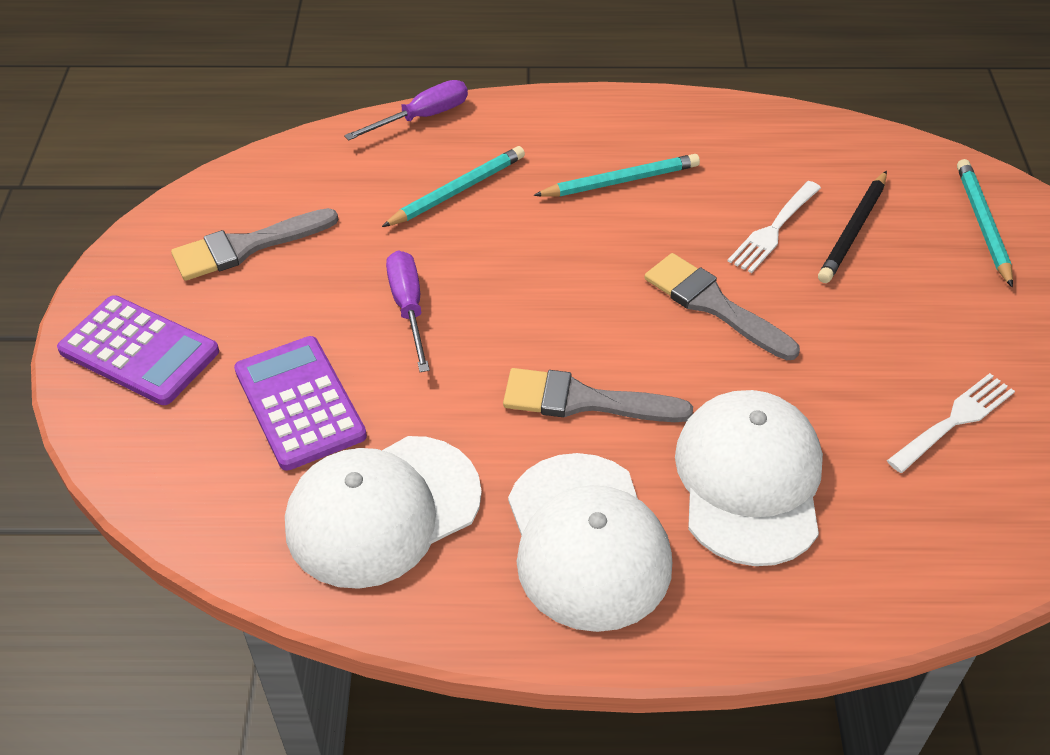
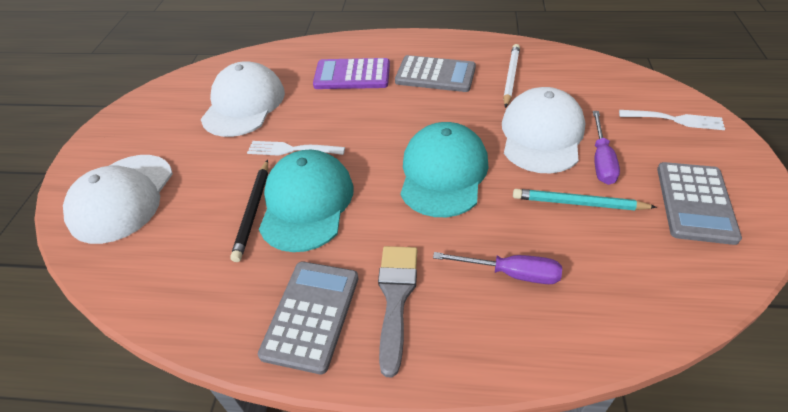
grey brush: [171,208,338,281] [503,368,693,422] [644,253,800,360] = 3 -> [378,246,417,377] = 1
grey calculator: none = 0 -> [258,261,358,374] [395,55,476,92] [657,162,742,245] = 3
purple calculator: [57,295,219,405] [234,336,367,471] = 2 -> [313,58,390,89] = 1
turquoise cap: none = 0 -> [259,150,353,252] [400,122,489,217] = 2
turquoise pencil: [382,146,525,227] [533,154,700,197] [957,159,1013,288] = 3 -> [513,189,657,210] = 1
white pencil: none = 0 -> [503,44,520,108] = 1

